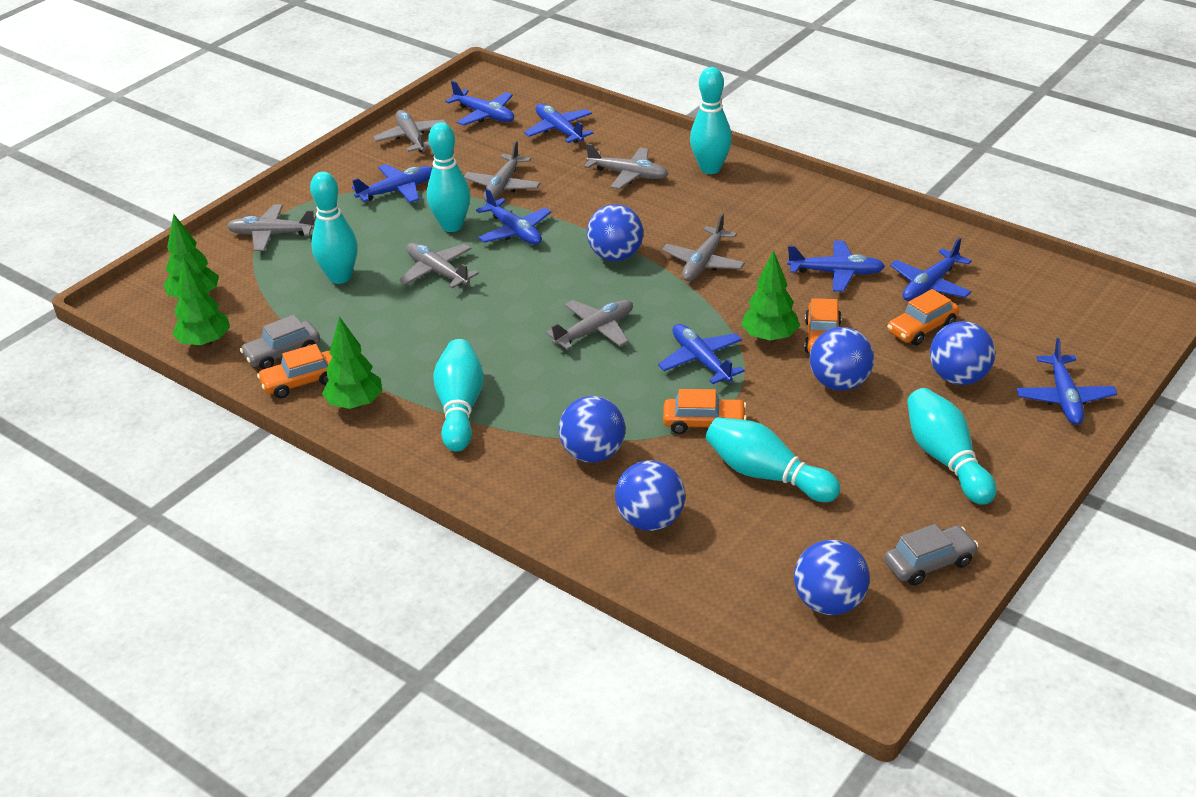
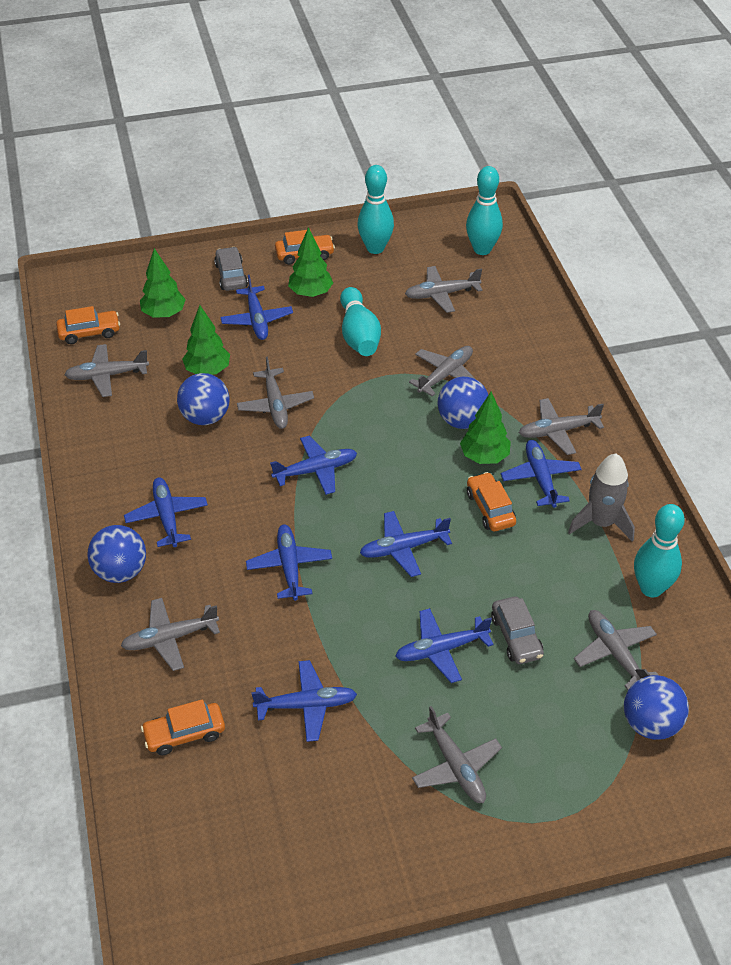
blue ball: [559,396,625,463] [587,204,643,261] [615,460,685,531] [794,540,870,615] [810,327,874,391] [930,321,995,385] = 6 -> [87,525,146,583] [177,373,230,425] [437,377,488,429] [624,675,689,740] = 4
grey plane: [227,205,316,251] [373,110,447,152] [399,243,479,289] [464,140,541,202] [545,300,633,350] [584,144,668,189] [662,213,745,281] = 7 -> [64,344,149,397] [121,598,220,671] [237,356,314,429] [405,266,482,313] [409,346,475,397] [412,706,502,803] [519,398,604,455] [574,610,658,690] = 8
grey rocket: none = 0 -> [568,454,635,542] = 1
turquoise bowling pin: [310,172,358,284] [427,122,471,232] [433,339,484,452] [690,67,732,174] [706,417,841,502] [907,388,996,505] = 6 -> [340,287,381,356] [358,165,394,254] [466,166,503,255] [634,504,685,597] = 4

